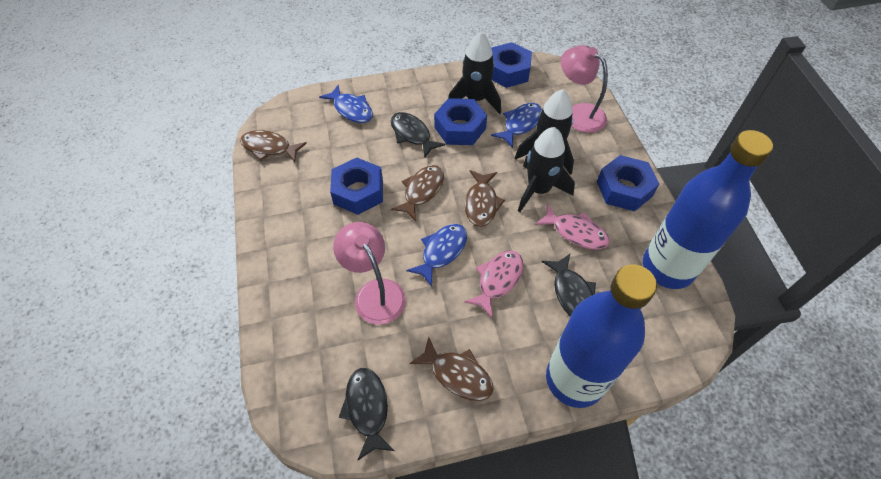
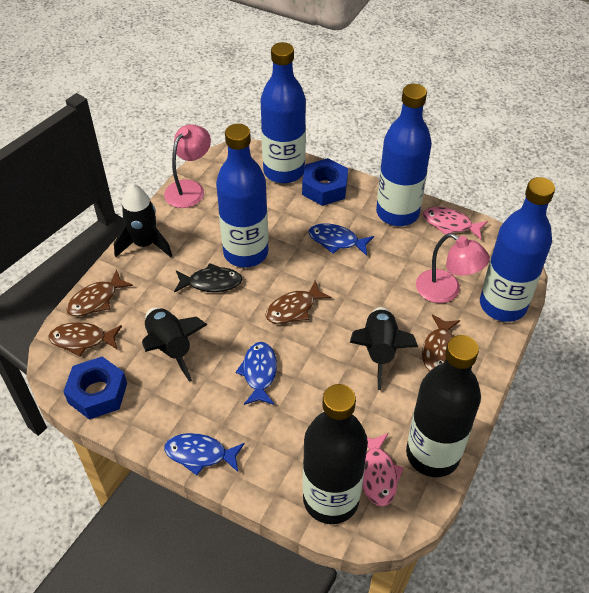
black bottle: none = 0 -> [303,384,368,524] [406,335,481,477] = 2
black fish: [339,368,395,461] [391,112,445,157] [542,254,596,317] = 3 -> [174,263,242,293] = 1
blue bottle: [546,264,657,408] [643,130,773,289] = 2 -> [216,124,269,267] [261,42,306,183] [376,84,432,226] [480,177,555,322] = 4
blue nut: [330,158,383,215] [434,98,487,145] [491,42,532,88] [597,155,659,212] = 4 -> [63,356,127,420] [302,158,348,206] = 2

